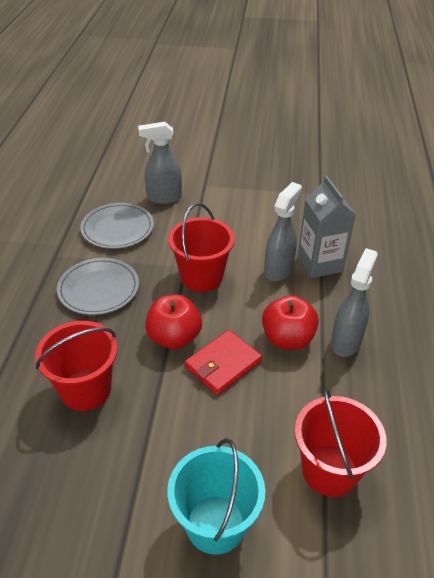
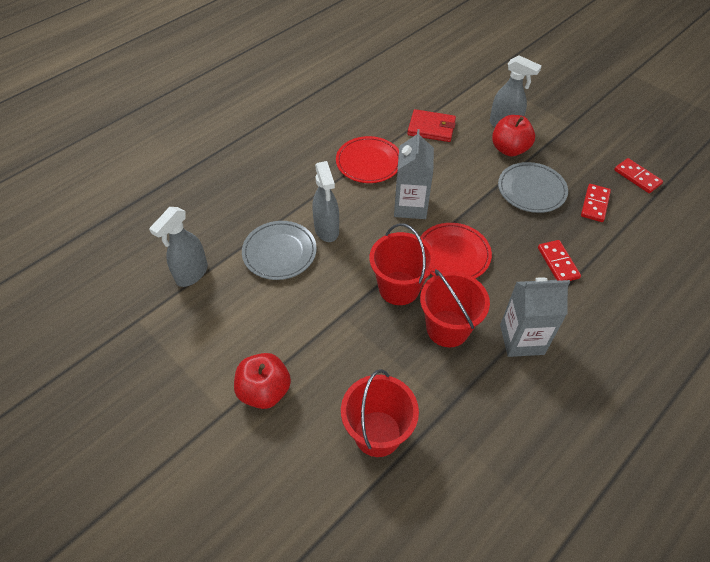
grey carton: [298,175,356,278] = 1 -> [394,129,434,219] [500,277,570,357] = 2
red domino: none = 0 -> [538,240,581,281] [581,184,611,222] [614,158,663,193] = 3
red plate: none = 0 -> [336,136,399,183] [420,223,492,278] = 2
turquoise bucket: [167,438,265,555] = 1 -> none = 0

